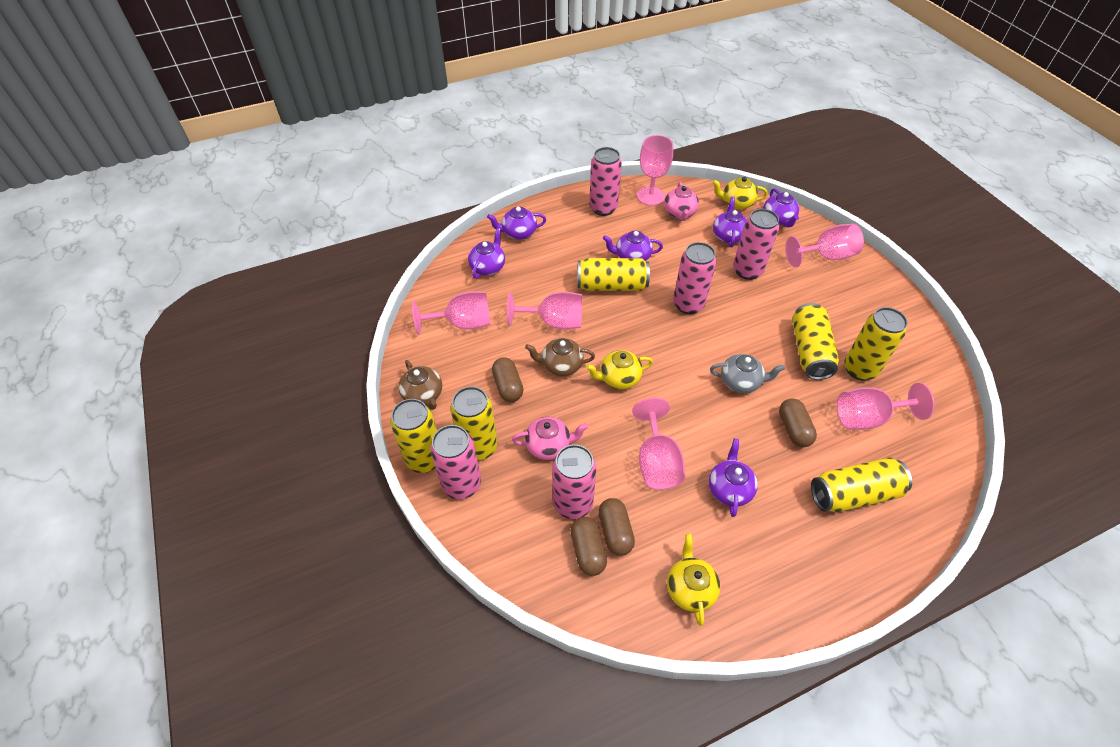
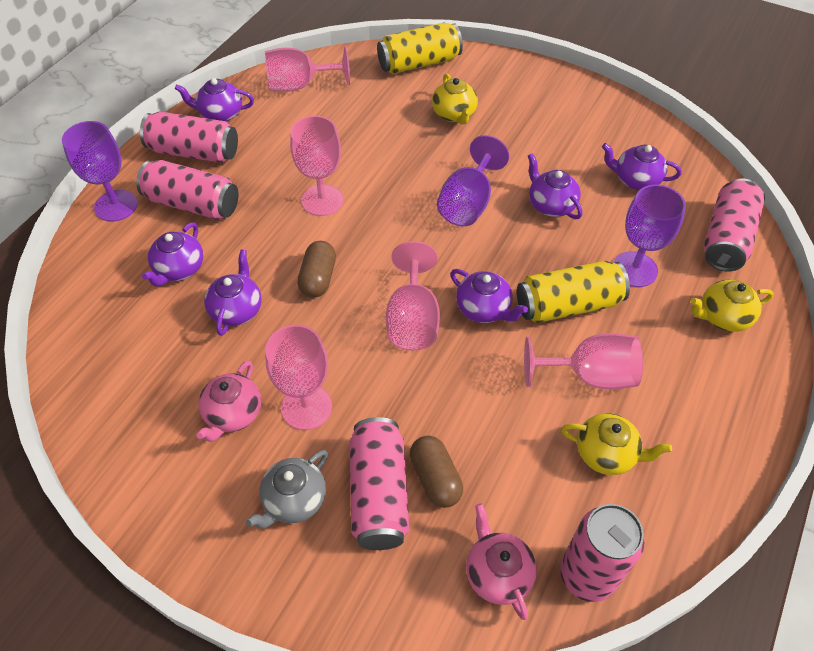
brown capsule: [492,357,523,402] [570,517,607,576] [598,498,635,556] [779,398,817,447] = 4 -> [298,241,336,298] [410,436,463,508] = 2
brown teapot: [398,360,442,410] [525,338,595,377] = 2 -> none = 0
pink goblet: [412,291,490,335] [507,292,582,329] [632,398,685,490] [637,135,673,206] [785,224,864,268] [837,383,935,430] = 6 -> [265,46,350,92] [265,325,332,430] [290,116,343,216] [386,241,440,350] [524,333,643,390] = 5
purple goblet: none = 0 -> [62,121,138,222] [437,135,509,226] [613,184,686,287] = 3
yellow can: [390,399,437,473] [450,386,497,460] [577,258,650,291] [792,303,839,380] [811,457,912,512] [844,307,908,381] = 6 -> [377,23,463,74] [517,261,630,323] = 2

